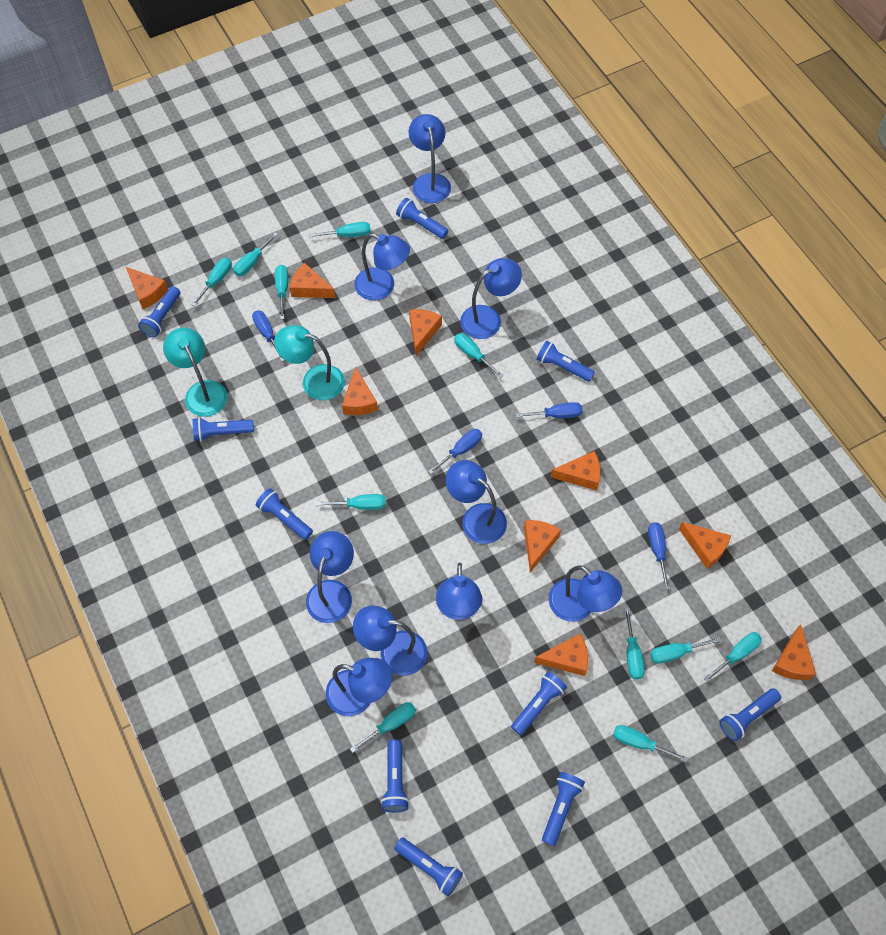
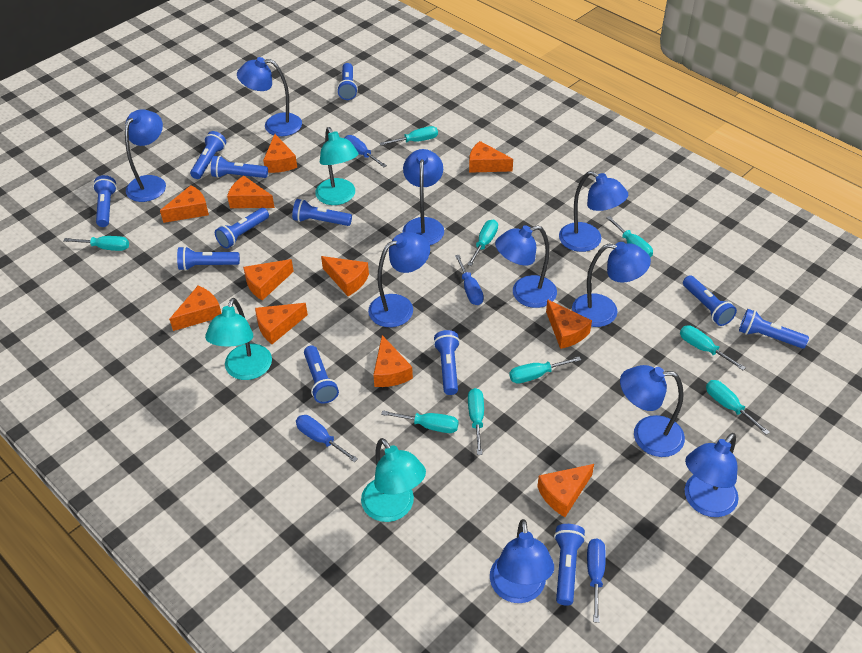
blue flashlight: [138,286,181,337] [193,417,254,442] [256,488,313,540] [381,739,409,812] [394,837,463,896] [396,198,448,239] [511,671,567,735] [536,341,595,382] [542,772,585,846] [719,688,781,741] = 10 -> [93,175,117,227] [177,246,240,271] [190,131,226,179] [211,156,268,178] [215,208,269,249] [292,199,352,226] [304,345,339,404] [337,63,358,100] [433,330,460,395] [554,524,585,606] [683,275,737,326] [739,309,809,349] = 12
blue lamp: [306,531,354,623] [326,658,392,716] [353,605,427,676] [354,233,410,300] [408,114,451,203] [436,563,483,620] [446,460,507,544] [460,258,522,339] [549,565,622,622] = 9 -> [125,109,166,202] [237,57,302,136] [368,232,430,327] [403,149,444,245] [490,519,554,603] [495,225,557,308] [559,171,628,252] [572,242,651,327] [620,365,685,457] [685,433,739,517] = 10
orange cheese: [126,267,168,309] [290,263,336,298] [342,366,378,415] [409,309,442,356] [524,520,561,573] [534,633,588,676] [550,451,601,491] [679,522,731,569] [772,624,816,680] = 9 -> [160,185,209,223] [169,286,222,331] [227,176,275,208] [243,259,294,301] [255,303,308,344] [263,134,297,173] [321,256,369,296] [373,335,413,387] [469,141,513,173] [537,464,594,517] [546,299,592,349] = 11
turquoise lamp: [163,328,227,417] [274,325,345,400] = 2 -> [205,298,272,380] [315,127,358,205] [361,438,426,522] = 3
turquoise screwdriver: [191,258,232,306] [233,232,278,276] [275,265,288,319] [309,222,371,237] [316,494,386,510] [350,702,416,753] [454,333,503,378] [613,725,688,762] [624,607,645,679] [650,637,722,664] [704,632,762,682] = 11 -> [63,236,129,251] [380,126,438,146] [381,410,459,433] [467,219,498,266] [468,388,484,455] [509,357,581,383] [606,216,653,257] [680,325,746,370] [706,380,770,435] = 9

